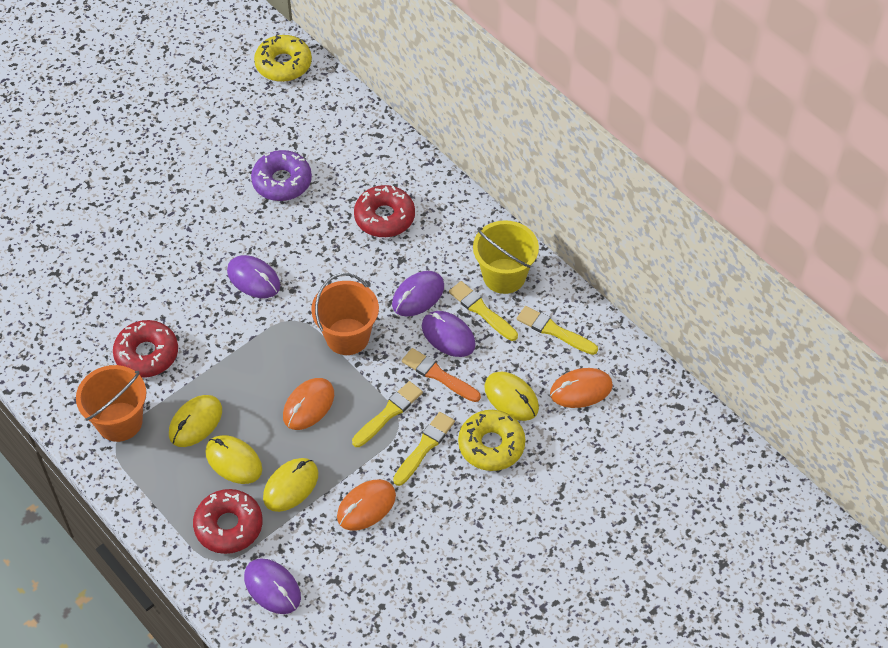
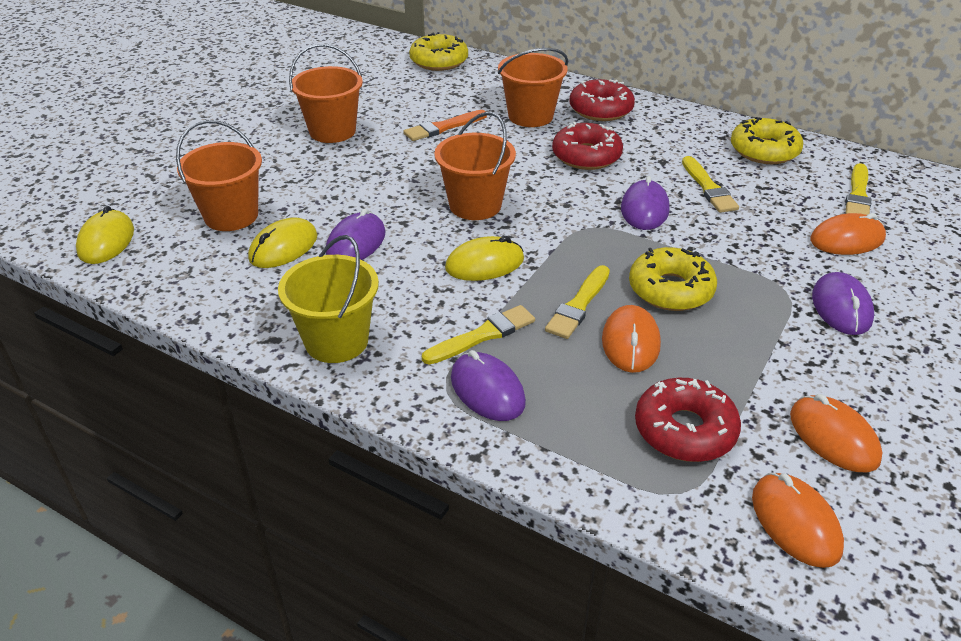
orange bucket: [76,365,146,442] [311,273,379,355] = 2 -> [176,120,262,231] [289,44,363,143] [434,112,516,220] [498,48,568,127] = 4
orange mouse: [283,378,334,430] [337,479,396,531] [550,368,613,408] = 3 -> [602,305,661,373] [752,473,844,568] [790,394,883,472] [810,213,886,255] = 4
purple donut: [251,150,312,201] = 1 -> none = 0
yellow donut: [254,35,312,82] [458,410,525,471] = 2 -> [409,32,468,71] [629,247,717,311] [731,117,803,164] = 3
yellow mouse: [169,395,222,447] [205,435,262,484] [263,458,318,512] [484,372,539,421] = 4 -> [76,206,134,264] [248,217,317,268] [445,236,524,281] = 3

